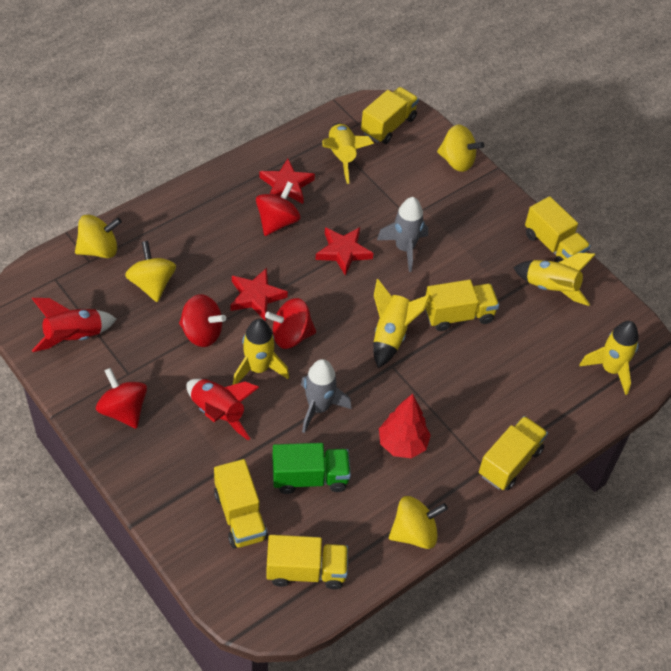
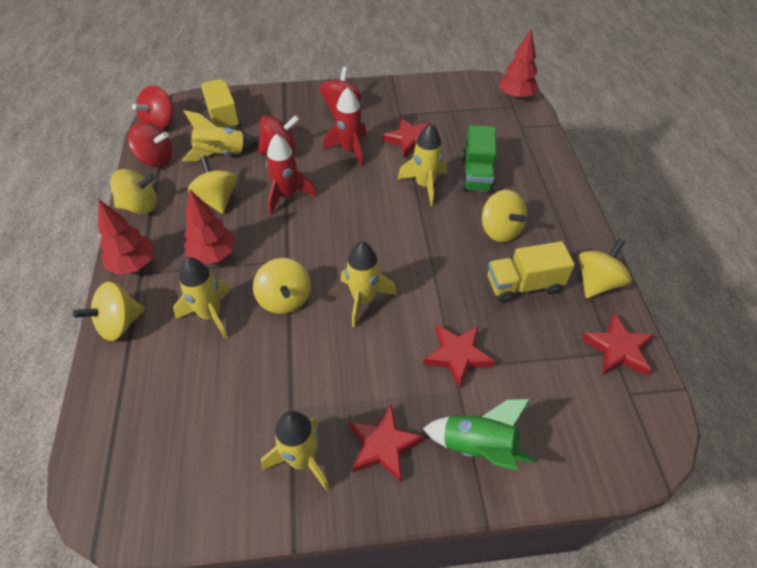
green rocket: none = 0 -> [423,399,535,470] = 1
grey rocket: [301,359,352,433] [377,197,428,272] = 2 -> none = 0
red star: [230,268,288,321] [260,158,315,204] [315,227,373,276] = 3 -> [349,405,424,482] [383,118,430,158] [423,324,495,388] [582,313,654,376] = 4
red tree: [379,394,431,458] = 1 -> [98,199,154,275] [184,189,235,264] [499,29,539,99] = 3
yellow spinning top: [75,215,122,258] [125,241,176,302] [389,496,448,549] [437,125,484,172] = 4 -> [73,282,145,341] [110,169,157,214] [188,156,237,214] [253,258,311,314] [482,190,527,242] [578,238,632,298] = 6
yellow truck: [214,459,268,548] [266,535,348,589] [361,87,419,144] [425,280,499,331] [479,416,548,490] [525,196,591,262] = 6 -> [201,79,241,129] [488,241,575,303] = 2

